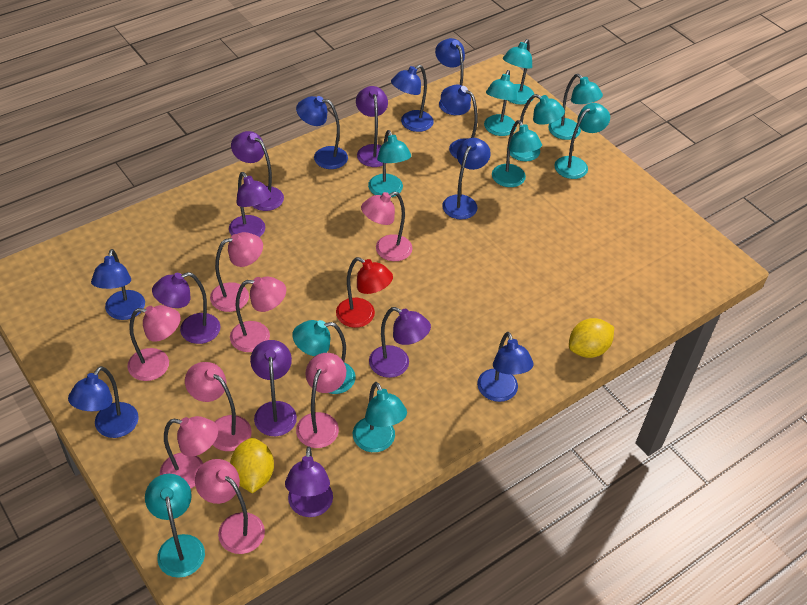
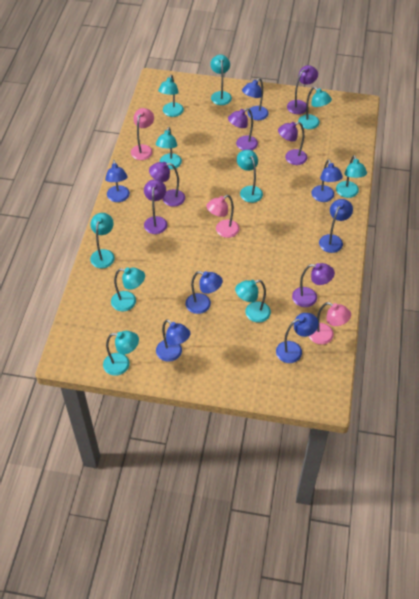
blue lamp: [68,366,139,438] [91,249,145,320] [296,96,348,169] [391,65,434,132] [435,38,471,115] [441,85,478,159] [442,138,491,219] [477,332,534,402] = 8 -> [105,160,130,202] [156,319,190,362] [186,271,223,314] [242,78,269,120] [276,313,318,363] [311,159,343,202] [319,199,353,253] = 7
pink lamp: [127,305,181,381] [160,416,218,489] [185,362,252,451] [195,459,265,554] [210,232,263,312] [230,277,286,352] [296,353,346,448] [361,192,412,261] = 8 -> [131,108,154,160] [206,195,239,238] [309,302,351,345] = 3
purple lamp: [152,272,220,344] [229,172,272,237] [231,131,284,211] [250,340,297,436] [285,446,333,517] [356,86,388,167] [369,307,431,378] = 7 -> [144,179,167,234] [149,162,185,207] [228,108,258,150] [278,122,307,165] [287,65,318,114] [292,263,335,307] = 6
red lamp: [336,257,393,328] = 1 -> none = 0
yellow lemon: [230,438,274,493] [569,318,614,358] = 2 -> none = 0

